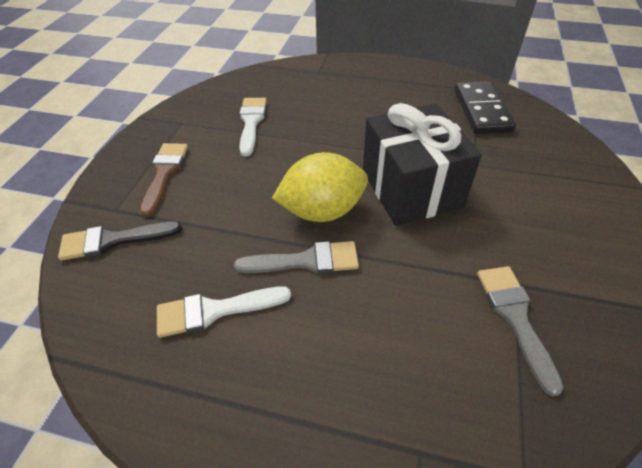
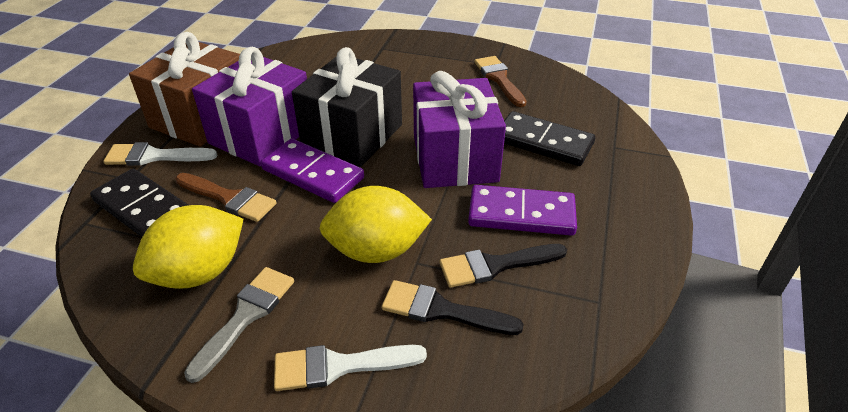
black brush: [58,221,182,261] = 1 -> [382,280,524,335] [440,244,567,288] = 2
black domino: [454,81,516,134] = 1 -> [90,169,188,237] [504,111,595,166] = 2
brown brush: [140,143,188,217] = 1 -> [175,173,277,222] [474,56,526,107] = 2
brown gift: none = 0 -> [129,32,240,147] = 1
grey brush: [234,241,359,274] [477,266,564,396] = 2 -> [184,267,294,383] = 1
purple domino: none = 0 -> [261,139,364,203] [468,185,577,236] = 2
purple gift: none = 0 -> [192,47,307,166] [413,71,506,188] = 2
yellow lemon: [272,152,368,222] = 1 -> [133,205,243,289] [319,186,432,263] = 2

